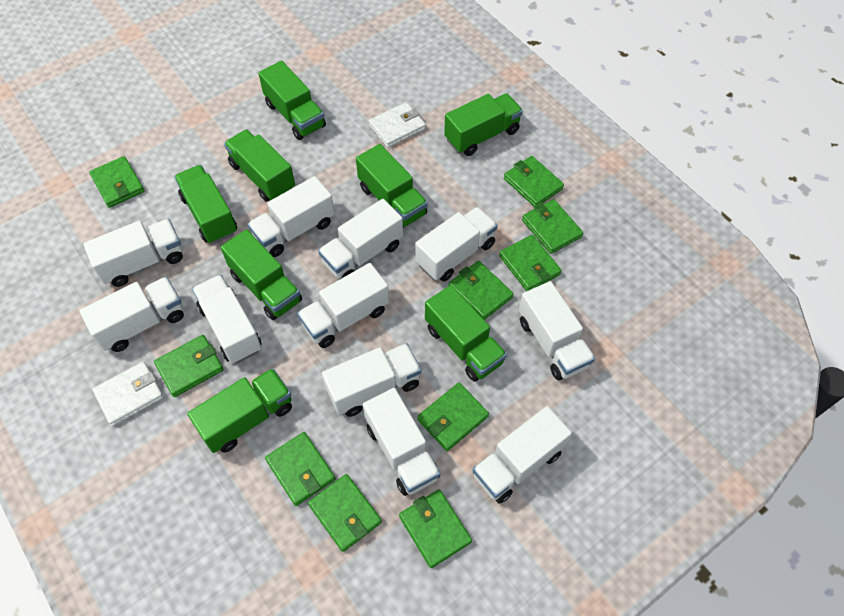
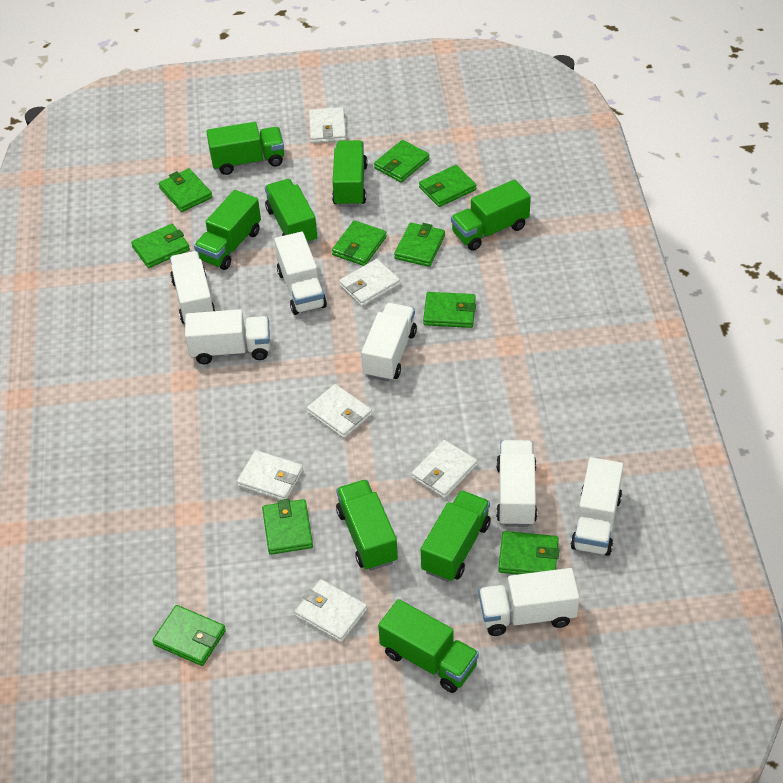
white truck: [80,277,184,352] [83,219,183,287] [192,275,262,364] [248,176,335,257] [297,263,389,348] [318,199,403,279] [322,343,421,417] [363,388,440,496] [415,207,498,281] [473,406,572,504] [519,281,595,380] = 11 -> [170,251,216,324] [185,309,270,364] [274,232,327,315] [361,303,417,382] [479,568,579,636] [496,440,537,527] [571,457,624,556] = 7
white wallet: [92,361,164,426] [369,102,426,148] = 2 -> [237,450,303,500] [295,579,367,642] [307,384,372,438] [309,107,346,143] [339,259,400,306] [411,440,477,498] = 6

